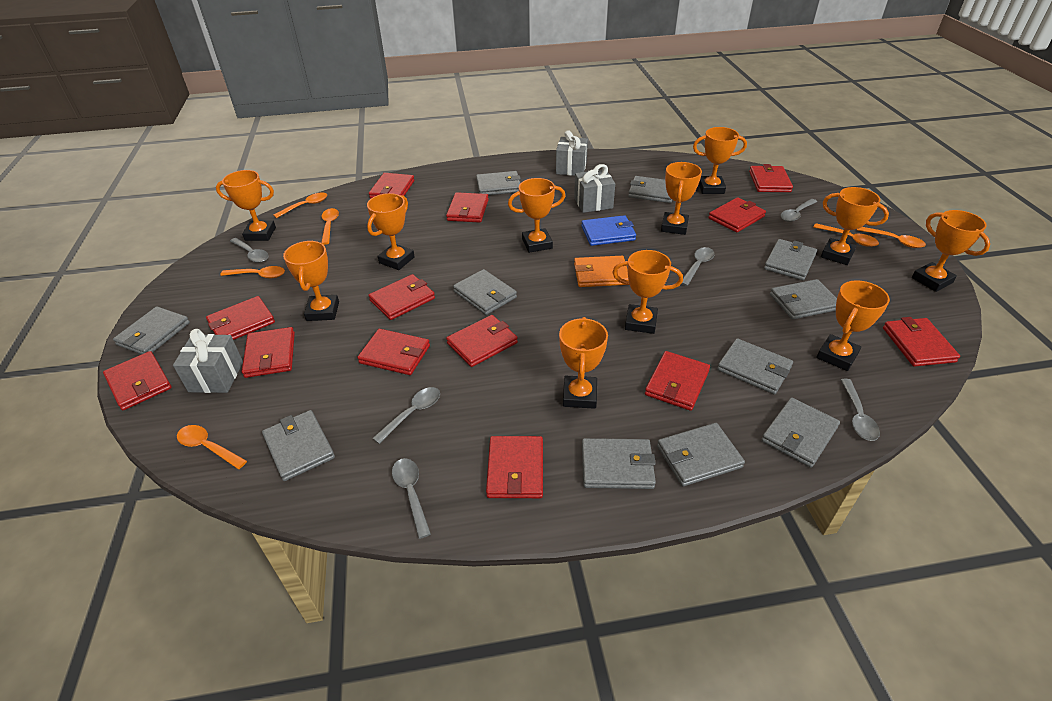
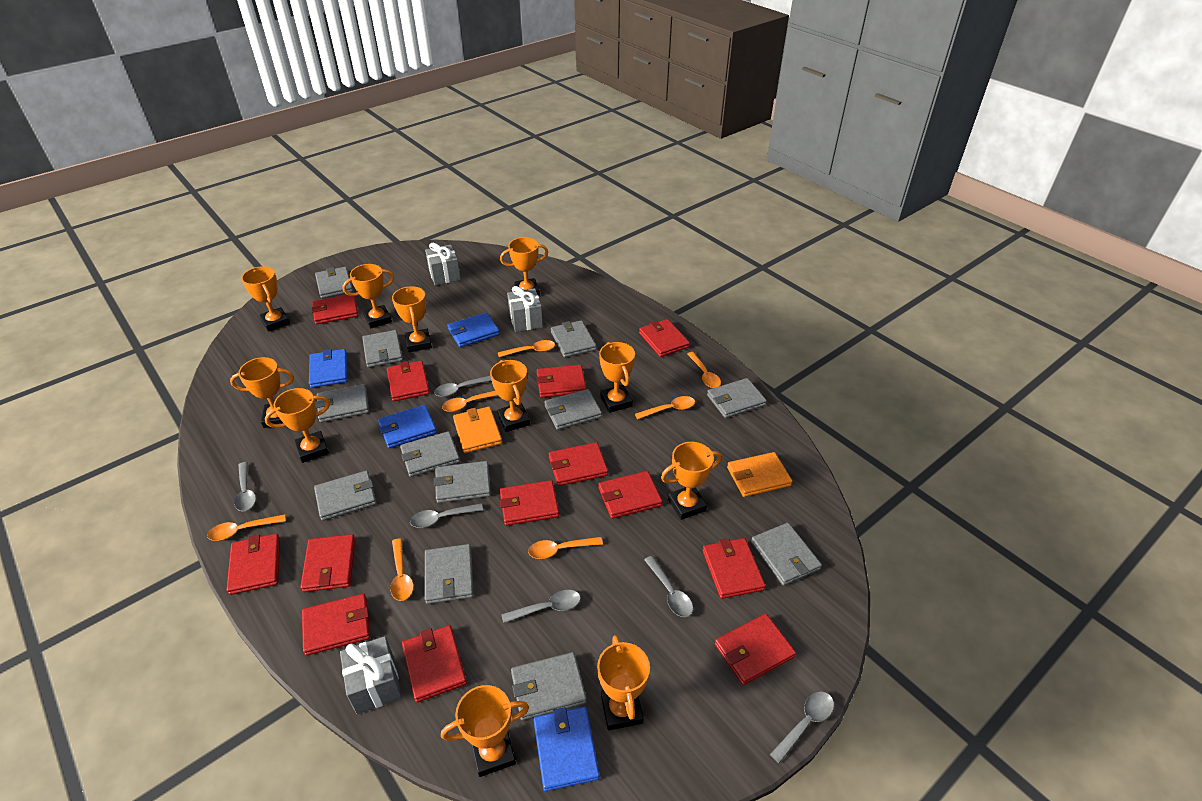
blue wallet: [581,215,636,246] = 1 -> [309,349,348,388] [378,405,437,448] [448,313,500,347] [533,707,600,791] = 4
grey wallet: [113,306,190,355] [262,410,335,481] [453,269,517,315] [476,171,521,195] [582,438,656,489] [628,176,672,203] [657,423,745,486] [717,338,793,394] [761,397,840,468] [764,239,817,280] [770,279,837,319] = 11 -> [314,470,377,521] [315,267,353,299] [315,384,369,423] [362,330,403,368] [400,431,460,477] [425,544,474,604] [434,461,491,503] [511,652,587,720] [544,389,602,430] [551,320,596,358] [707,378,767,418] [751,523,822,586] = 12
orange spoon: [177,425,247,469] [220,266,285,278] [274,193,327,218] [321,208,339,245] [813,223,879,247] [857,227,926,248] = 6 -> [207,514,286,541] [390,538,414,601] [442,391,498,412] [498,340,555,357] [528,537,603,559] [635,396,695,419] [687,352,721,388] = 7
orange wallet: [574,256,629,287] = 1 -> [453,407,502,453] [727,452,792,497] = 2

